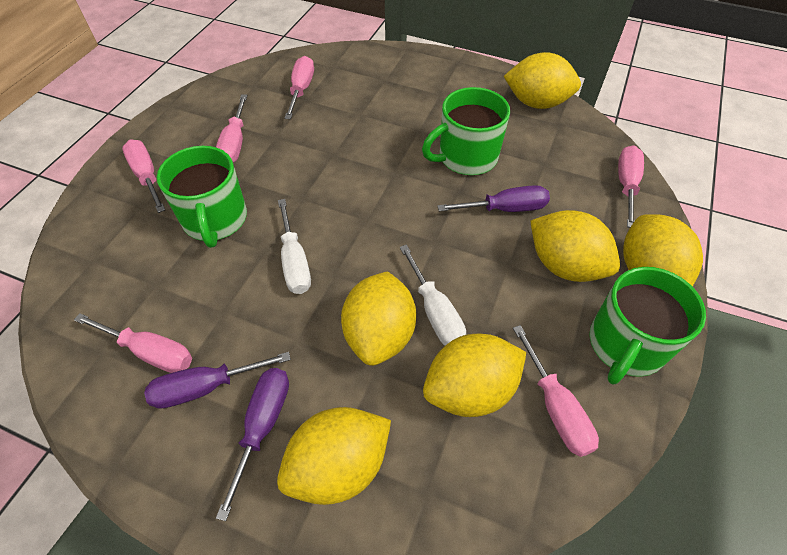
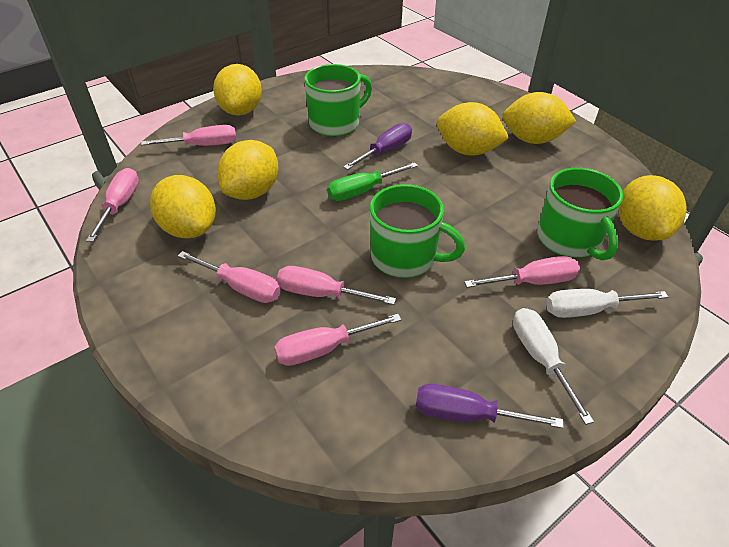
green screwdriver: none = 0 -> [327,162,418,201] = 1
purple screwdriver: [144,352,291,409] [216,368,289,521] [437,185,550,212] = 3 -> [343,123,412,170] [416,384,564,428] = 2

